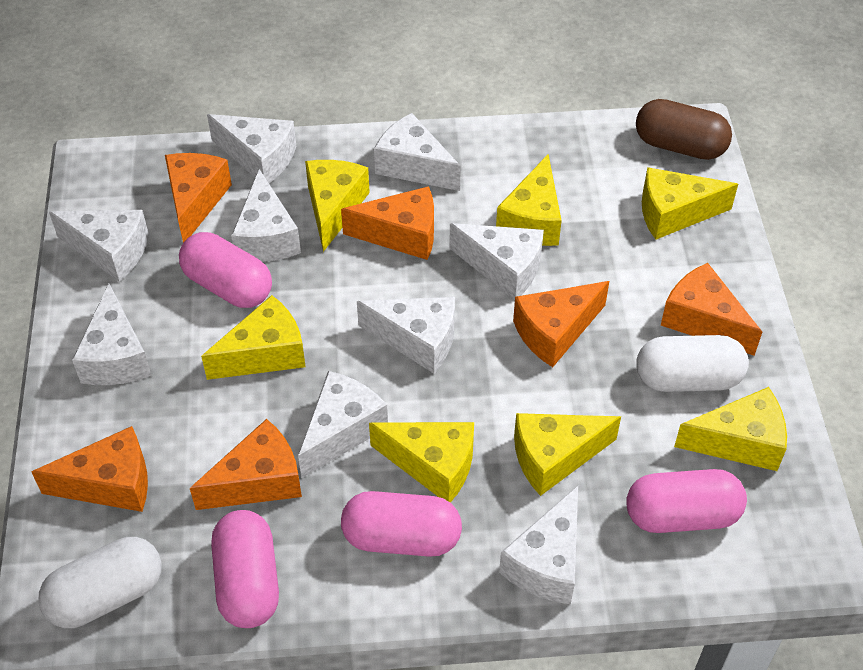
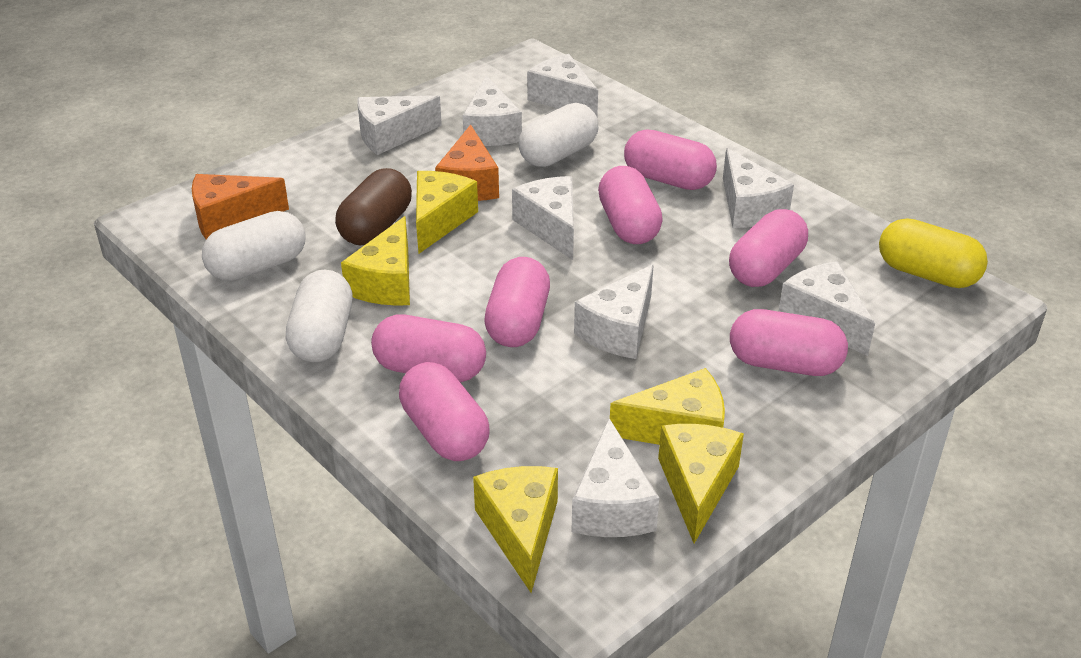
orange cheese: [32,426,148,512] [165,153,232,243] [190,419,302,510] [341,186,434,260] [513,281,609,367] [661,263,762,356] = 6 -> [192,174,289,239] [435,124,499,201] = 2
pink capsule: [179,232,272,308] [211,510,279,628] [341,491,462,557] [626,469,747,533] = 4 -> [371,314,486,382] [399,362,490,461] [484,257,550,347] [598,166,663,244] [624,130,717,190] [729,209,808,287] [730,309,848,376] = 7
white capsule: [38,537,162,628] [636,335,749,392] = 2 -> [202,211,305,281] [286,270,352,362] [519,103,598,167] = 3
white cheese: [49,210,149,282] [72,284,151,385] [207,114,296,183] [231,169,301,262] [298,371,388,478] [357,297,455,374] [374,113,461,191] [449,223,544,300] [499,486,578,604] = 9 -> [357,95,442,155] [463,75,522,146] [512,176,574,260] [527,54,598,116] [571,418,659,537] [574,264,654,359] [723,148,794,228] [779,261,875,356] = 8
yellow capsule: none = 0 -> [879,218,988,288] = 1
yellow cheese: [201,295,306,380] [305,160,370,252] [369,422,474,503] [496,154,562,246] [514,413,621,496] [642,167,738,240] [674,387,787,471] = 7 -> [341,216,410,306] [416,171,478,253] [473,466,558,593] [610,368,725,445] [658,424,744,543] = 5

